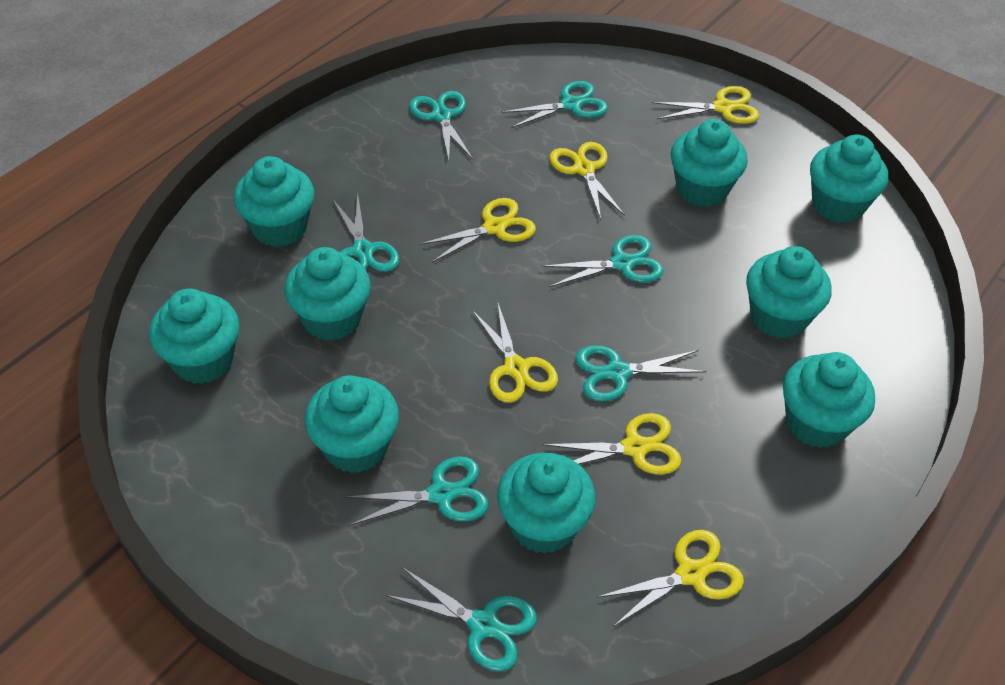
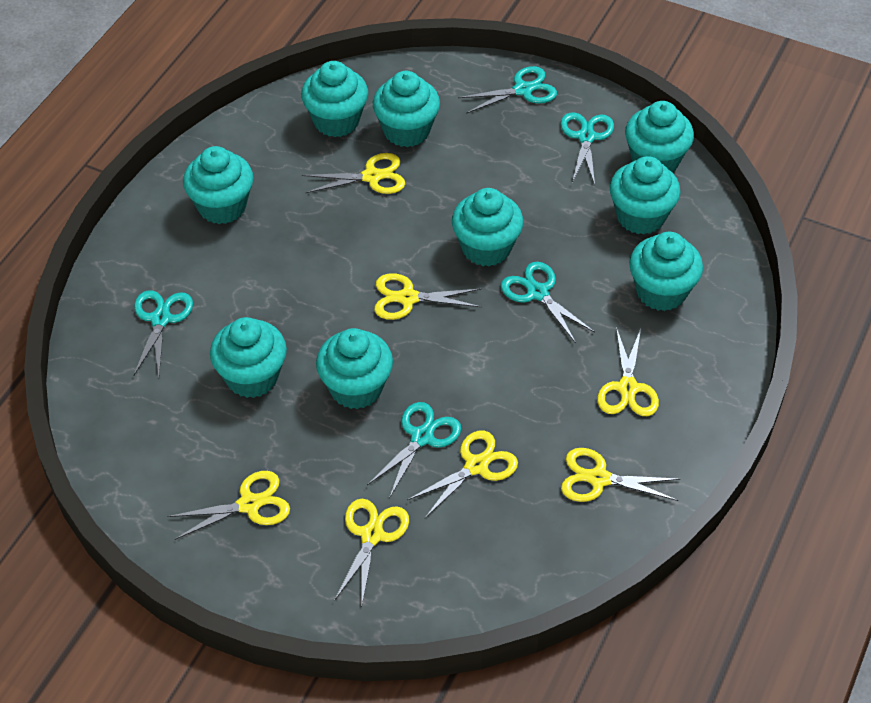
turquoise scissors: [333,194,399,272] [345,456,489,526] [385,567,537,671] [409,91,473,161] [501,81,608,128] [542,235,664,287] [575,345,707,401] = 7 -> [133,290,193,376] [367,402,461,498] [458,66,557,114] [501,262,595,343] [560,112,614,185] = 5
yellow scissors: [419,198,536,263] [472,303,558,403] [543,413,682,475] [549,142,625,220] [597,530,744,627] [652,86,759,124] = 6 -> [167,471,290,540] [302,153,405,194] [334,499,409,608] [374,273,482,320] [407,430,518,518] [561,448,680,502] [597,327,659,416] = 7

